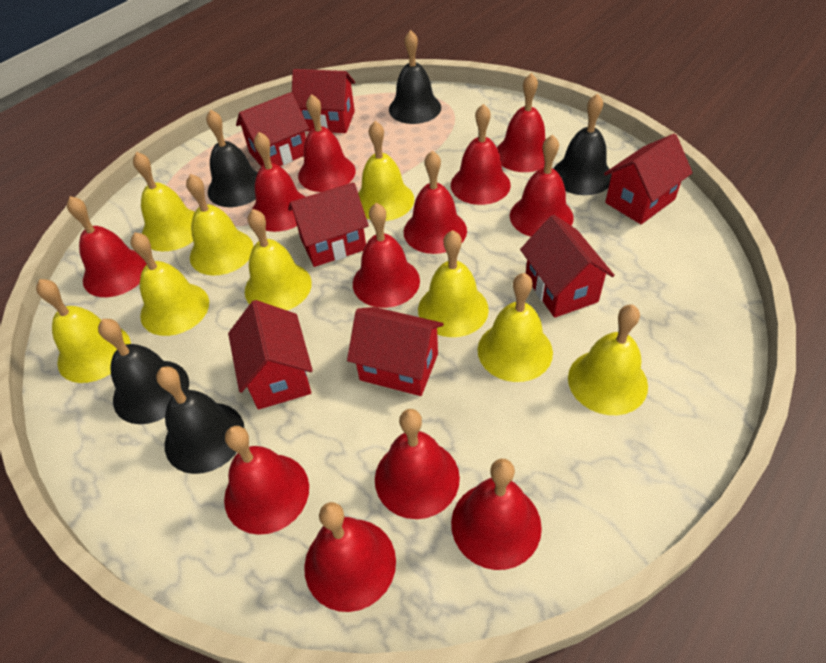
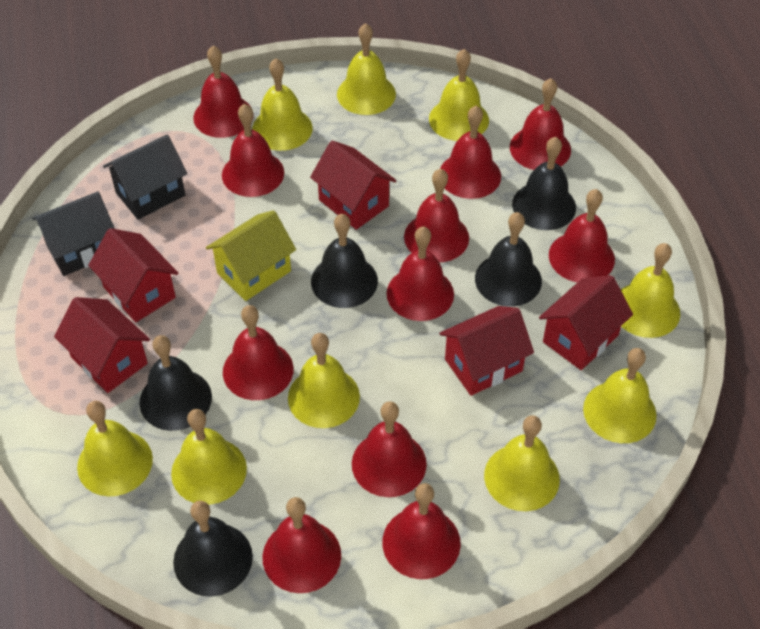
black house: none = 0 -> [32,191,115,276] [103,135,187,220] = 2
red bell: [67,196,147,297] [224,426,309,535] [251,132,305,232] [298,94,356,192] [304,502,396,612] [353,203,420,308] [375,409,460,519] [404,151,467,254] [451,104,511,205] [451,459,542,570] [497,73,546,172] [510,135,574,237] = 12 -> [193,46,253,138] [222,104,284,197] [223,305,294,400] [263,497,341,593] [352,401,427,497] [382,483,461,579] [386,227,454,321] [404,169,469,262] [440,106,501,199] [510,78,571,170] [549,189,615,283] = 11
red house: [228,300,313,410] [236,92,309,167] [288,182,369,267] [292,69,355,133] [347,307,444,396] [520,215,615,318] [604,134,693,224] = 7 -> [54,297,150,393] [88,228,178,322] [310,140,397,230] [439,306,534,396] [539,275,633,370] = 5
yellow house: none = 0 -> [206,210,296,301] = 1

